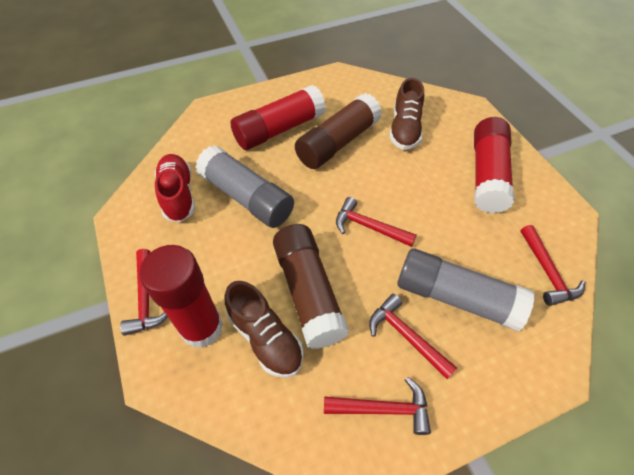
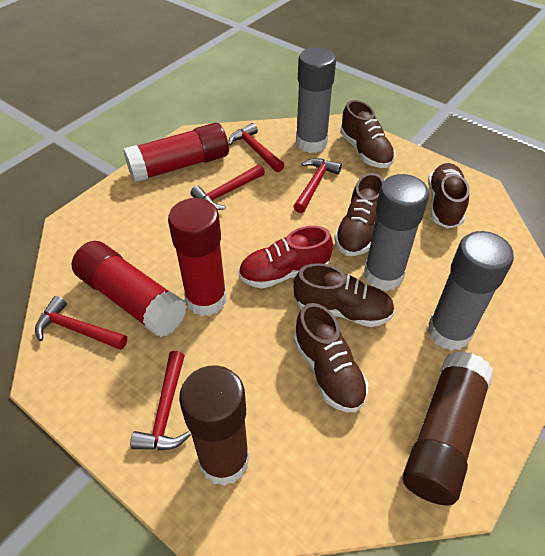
brown shoe: [225,281,304,378] [389,78,424,150] = 2 -> [293,263,395,327] [294,303,368,412] [334,173,384,256] [340,100,395,168] [428,163,470,228] = 5
grey glue stick: [195,145,294,228] [397,248,535,332] = 2 -> [296,47,336,153] [364,174,429,291] [428,231,514,351] = 3

